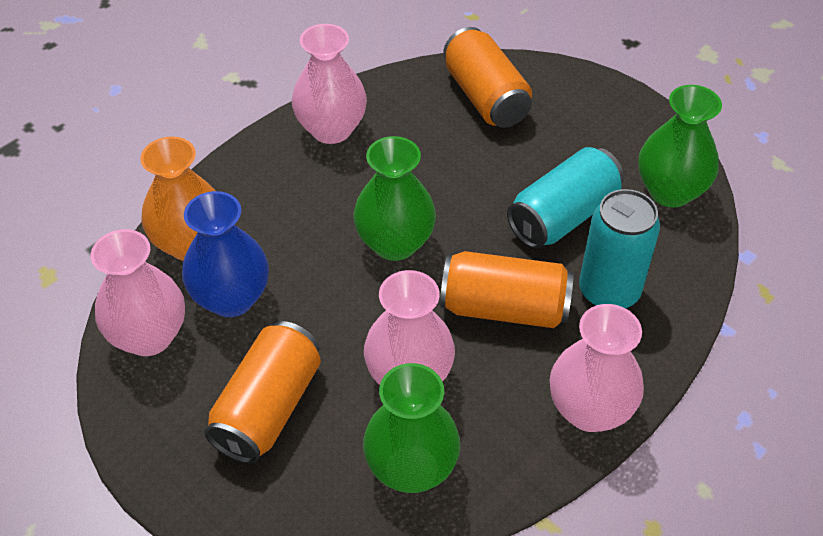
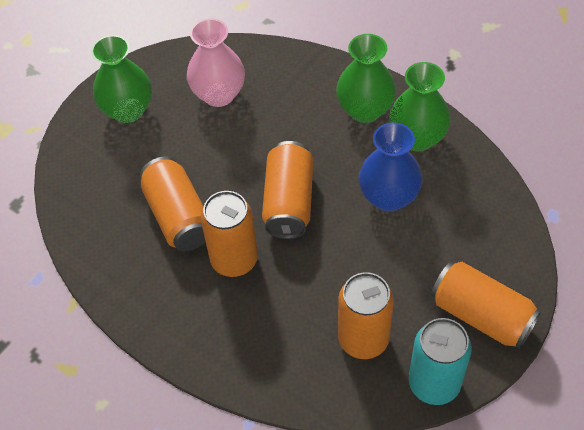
orange can: [204,321,321,464] [440,251,574,328] [443,27,532,128] = 3 -> [140,156,206,251] [201,191,258,277] [262,141,313,239] [338,272,394,359] [431,262,541,349] = 5
orange vase: [140,136,216,261] = 1 -> none = 0
pink vase: [91,229,185,356] [292,24,367,144] [364,270,455,385] [550,304,644,432] = 4 -> [187,18,245,107] = 1
turquoise can: [507,147,624,249] [579,189,660,308] = 2 -> [409,318,472,405] = 1

